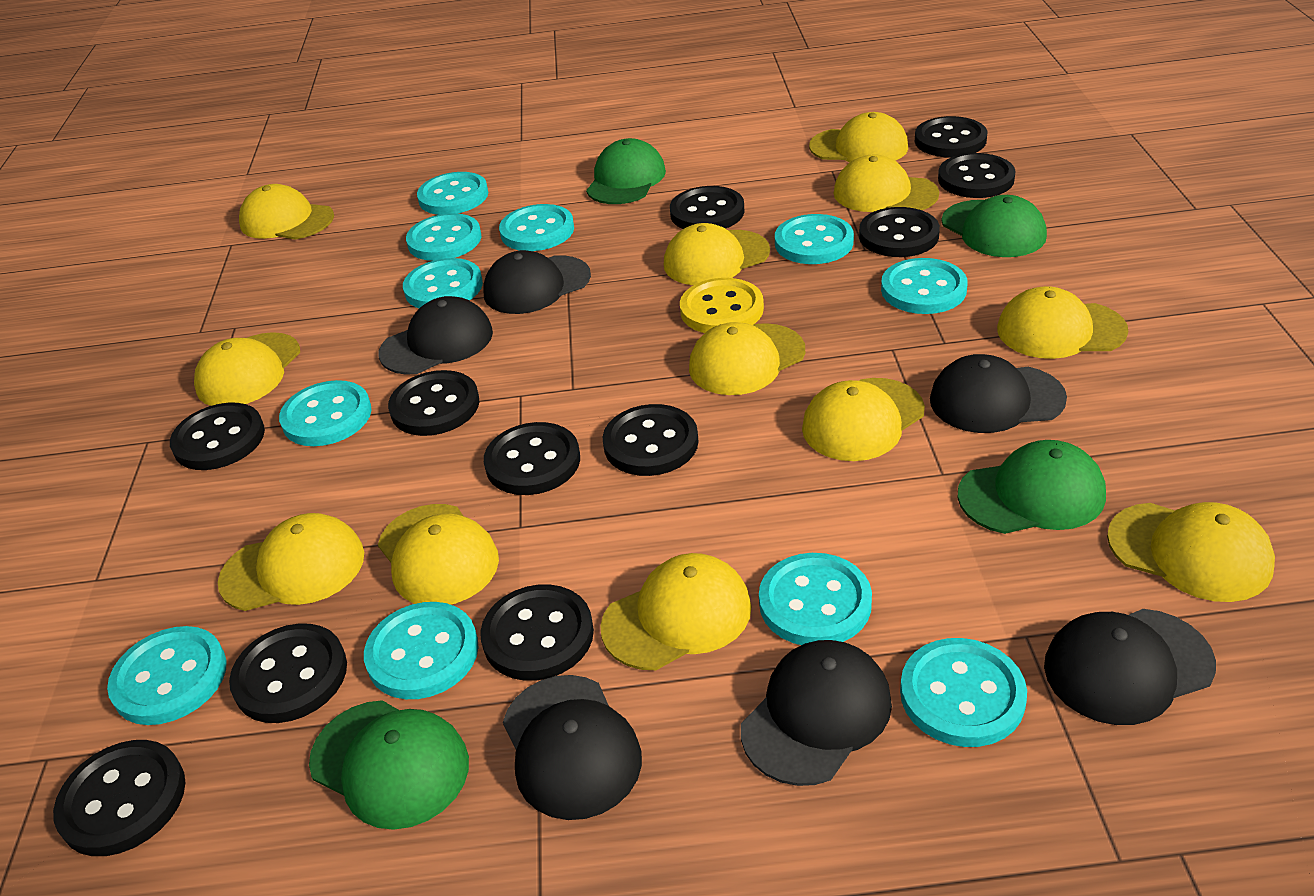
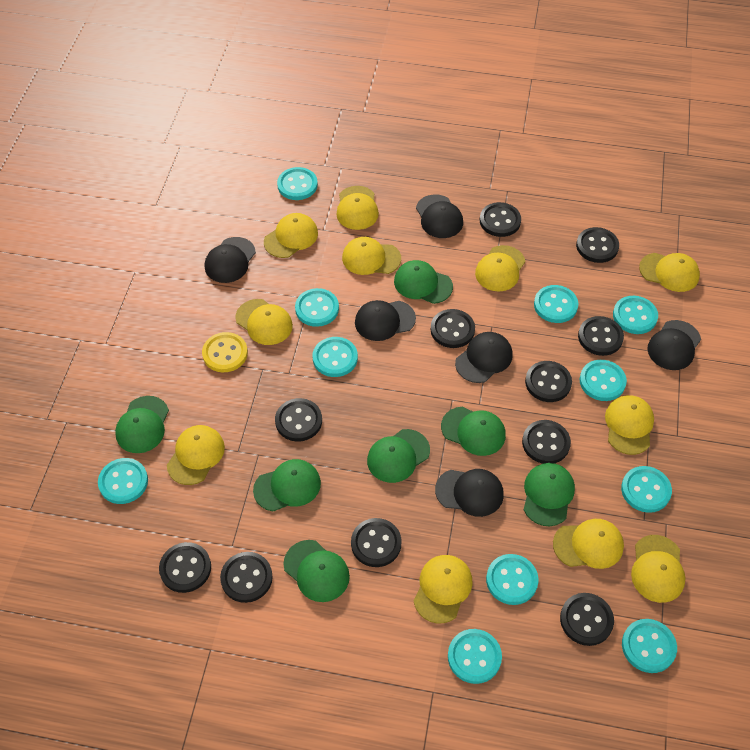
green cap: [309,700,469,830] [586,138,666,204] [941,195,1047,257] [957,440,1106,534] = 4 -> [115,396,169,453] [253,459,321,512] [283,540,350,602] [367,429,430,483] [394,260,453,304] [441,407,506,456] [524,463,575,526] = 7
yellow cap: [194,332,300,406] [218,513,364,611] [239,184,334,239] [378,504,499,605] [600,553,751,670] [664,223,770,285] [689,322,805,395] [802,378,925,461] [809,112,908,162] [834,154,939,212] [997,286,1128,359] [1107,502,1275,602] = 12 -> [167,425,225,485] [235,299,293,345] [264,213,318,258] [336,186,379,230] [342,237,401,275] [414,555,473,623] [475,245,525,291] [553,519,624,569] [605,395,654,455] [631,535,685,603] [639,253,700,292] = 11

